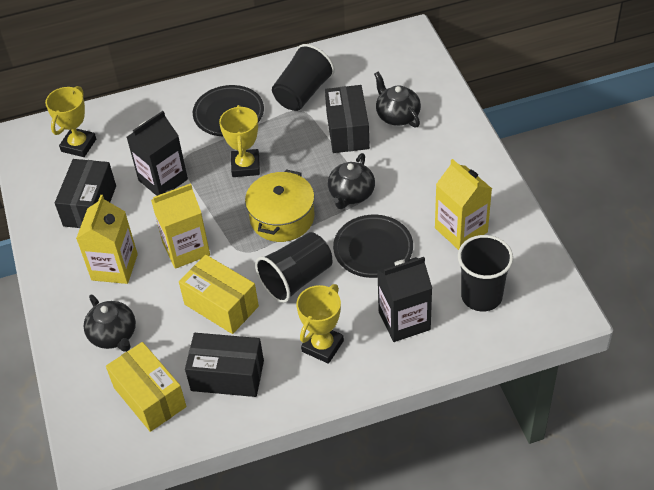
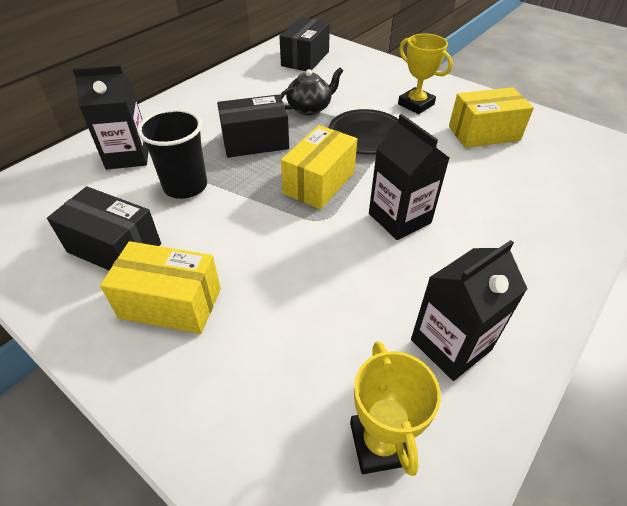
black carton: [127,111,188,196] [377,257,432,342] = 2 -> [72,65,149,170] [369,114,449,240] [411,240,528,381] = 3
black cup: [255,232,332,303] [272,44,335,111] [458,235,513,312] = 3 -> [137,109,207,199] = 1
black plate: [193,85,264,136] [333,215,413,278] = 2 -> [329,109,399,155] = 1
black teapot: [84,295,136,352] [328,153,375,209] [374,72,421,128] = 3 -> [280,68,343,115] = 1
yellow box: [106,342,187,432] [179,255,259,334] = 2 -> [100,241,221,334] [281,125,357,210] [449,87,534,148] = 3
yellow carton: [76,195,138,284] [151,183,210,269] [435,159,492,250] = 3 -> none = 0
yellow pot: [245,169,314,242] = 1 -> none = 0
yellow trophy: [45,86,96,157] [219,105,260,177] [296,284,344,364] = 3 -> [350,341,441,476] [398,34,453,114] = 2

